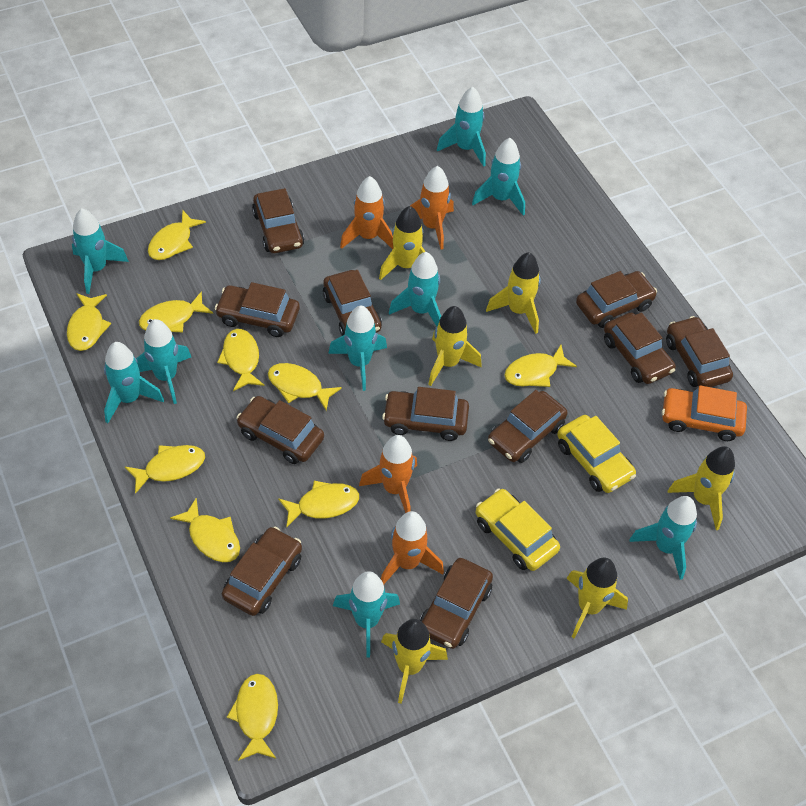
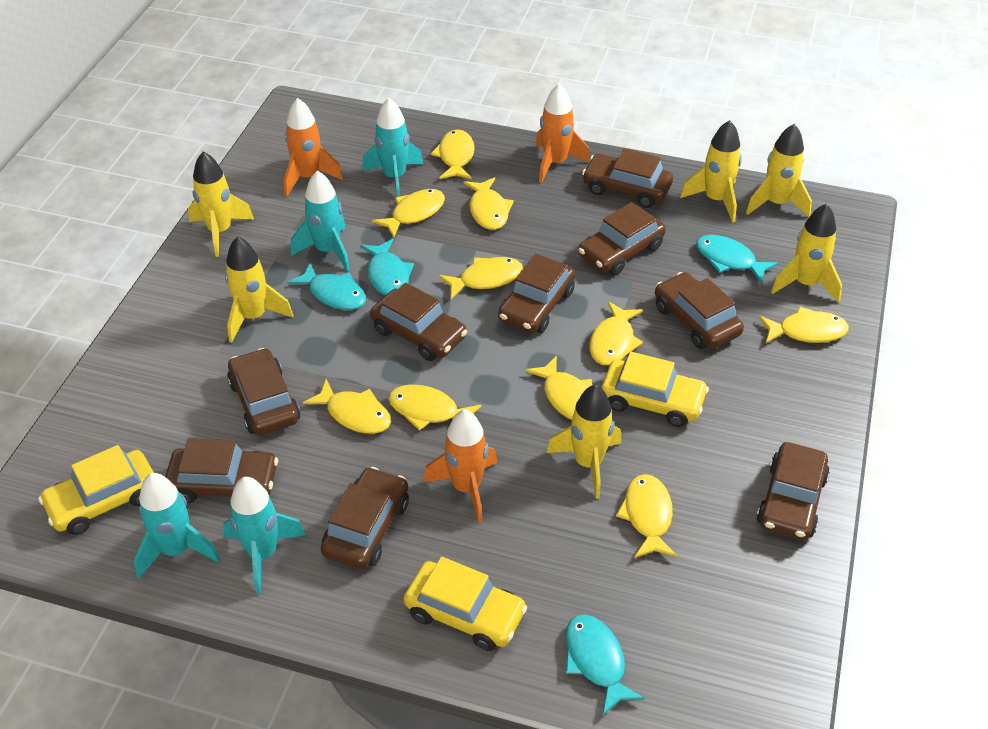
brown car: [215,282,300,337] [222,527,302,616] [236,396,324,464] [252,188,304,253] [323,270,382,336] [382,387,469,441] [420,558,493,649] [488,390,568,463] [576,271,657,328] [604,312,676,384] [666,316,733,387] = 11 -> [165,438,278,504] [227,348,300,435] [321,467,409,569] [370,283,467,361] [498,253,575,333] [578,202,666,275] [582,148,673,208] [655,272,744,349] [757,442,830,540] = 9
orange car: [662,385,747,441] = 1 -> none = 0
orange rocket: [340,176,393,249] [359,435,417,513] [381,511,444,585] [410,166,454,250] = 4 -> [284,98,344,197] [423,409,497,523] [535,83,590,183] = 3
turquoise fish: none = 0 -> [287,263,366,310] [360,239,414,296] [566,614,645,715] [696,235,778,284] = 4
turquoise rocket: [72,208,129,294] [104,342,164,423] [136,319,191,404] [328,306,387,391] [333,571,400,658] [389,252,441,327] [437,87,486,167] [472,138,525,216] [629,496,697,580] = 9 -> [134,473,220,579] [223,477,306,594] [291,171,350,272] [362,98,423,197] = 4
yellow car: [476,488,560,571] [557,415,636,493] = 2 -> [38,445,154,535] [404,557,527,651] [601,352,709,427] = 3

